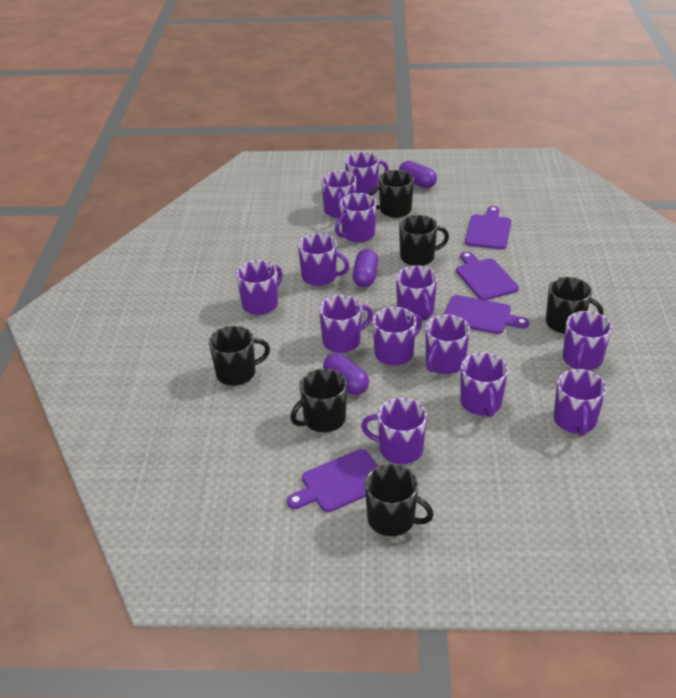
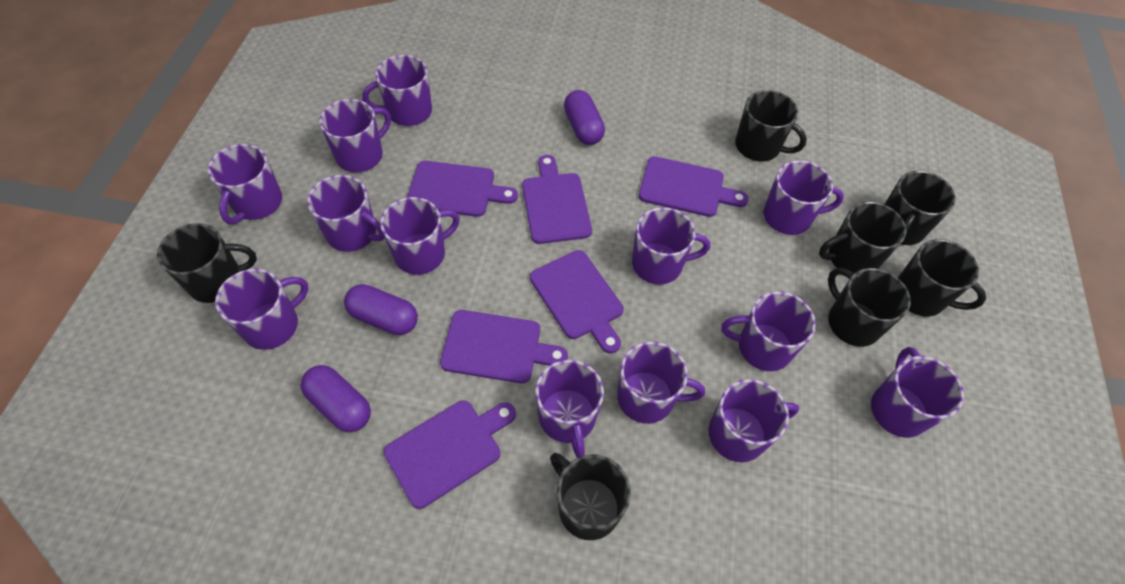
black mug: [209,326,270,386] [290,369,347,432] [365,464,434,536] [369,170,414,218] [399,215,449,266] [546,277,604,334] = 6 -> [157,223,257,303] [550,453,631,540] [735,90,807,161] [819,201,907,273] [828,268,911,347] [884,171,956,245] [898,239,986,317] = 7
purple cutting board: [287,449,378,512] [444,295,529,334] [456,251,519,300] [465,206,511,250] = 4 -> [384,400,516,509] [407,161,518,217] [440,310,568,383] [522,155,592,244] [530,250,624,354] [639,156,749,217] = 6

